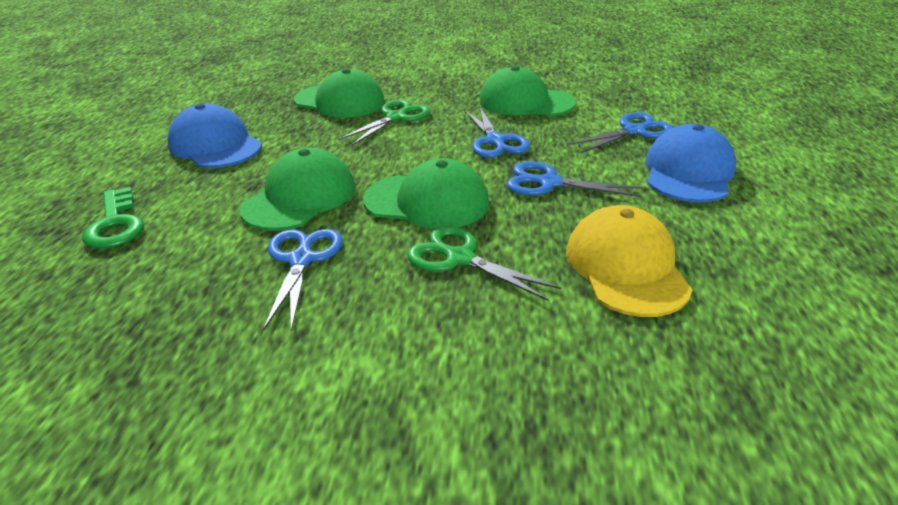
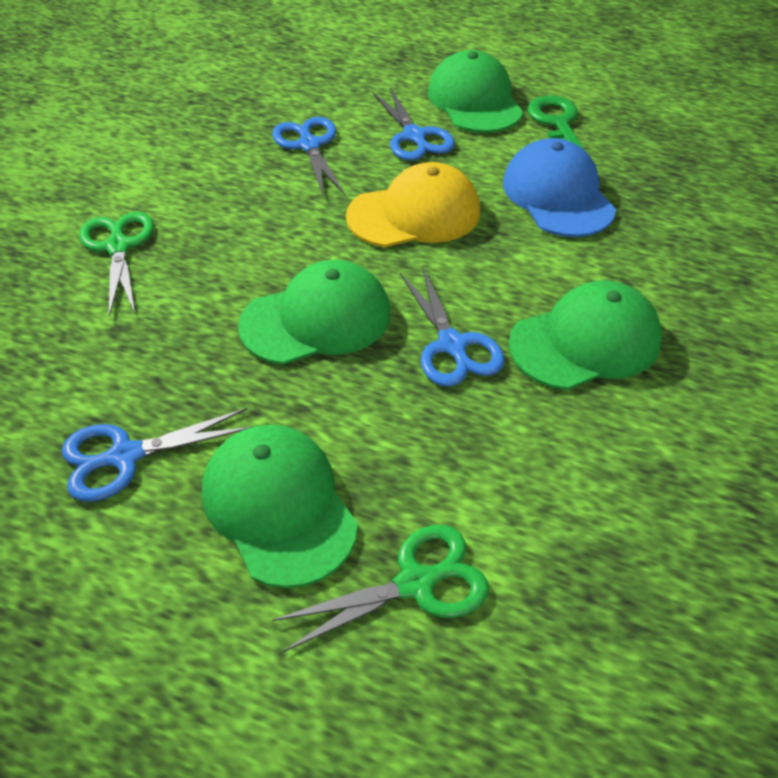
blue cap: [168,103,262,168] [646,124,736,202] = 2 -> [503,138,616,237] = 1

